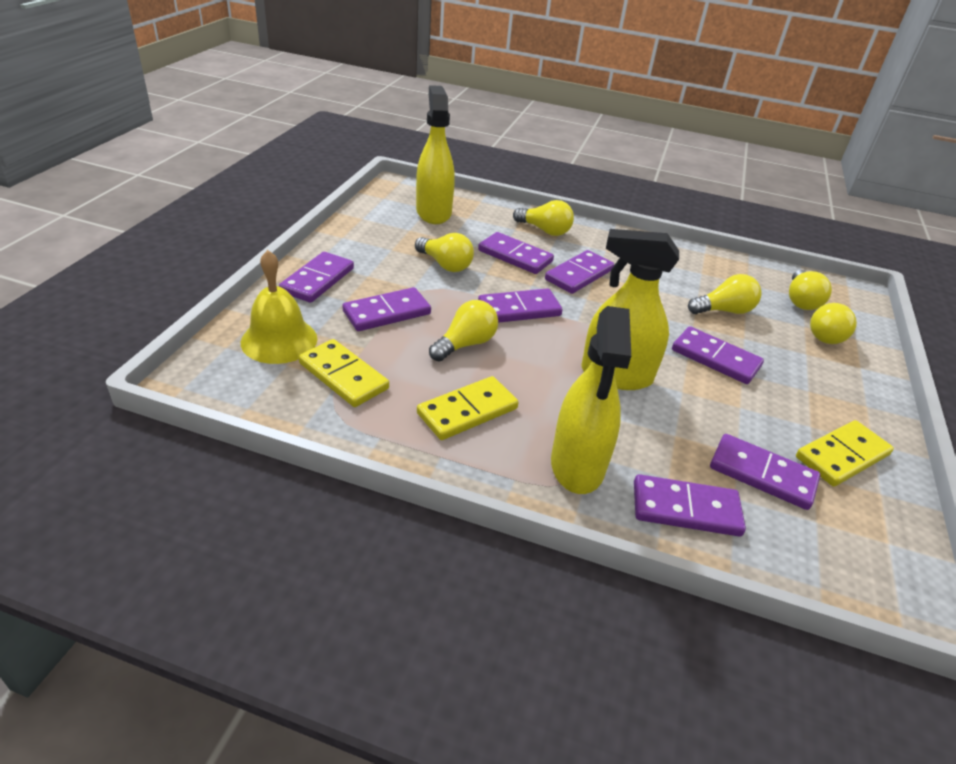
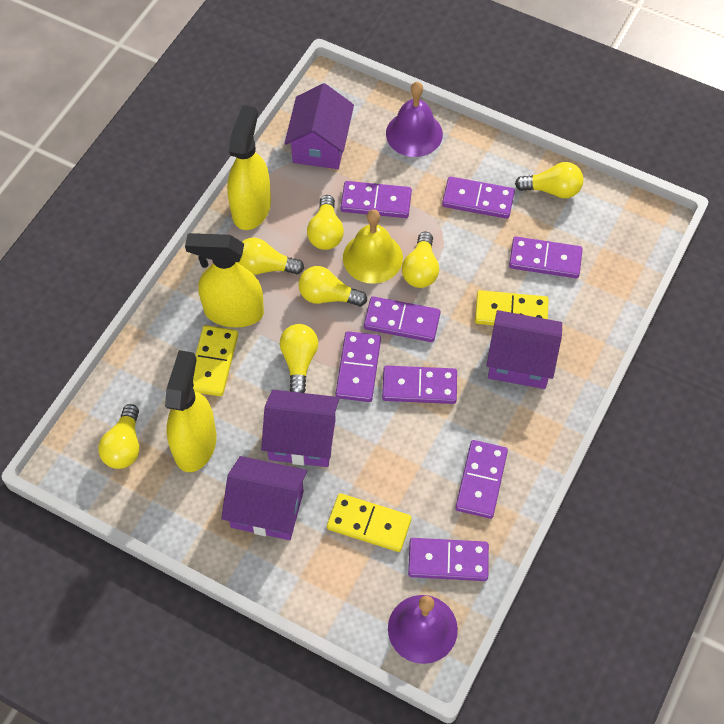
purple bell: none = 0 -> [386,82,443,157] [388,595,458,664] = 2
purple house: none = 0 -> [221,456,307,540] [261,390,339,467] [284,83,354,169] [486,310,562,389] = 4
yellow light bulb: [415,233,474,272] [429,300,498,361] [513,200,574,236] [688,274,762,314] [789,270,832,310] [810,303,857,344] = 6 -> [98,404,139,469] [238,237,304,275] [280,324,318,393] [298,266,367,306] [307,195,344,250] [402,232,439,288] [515,162,583,198] = 7

